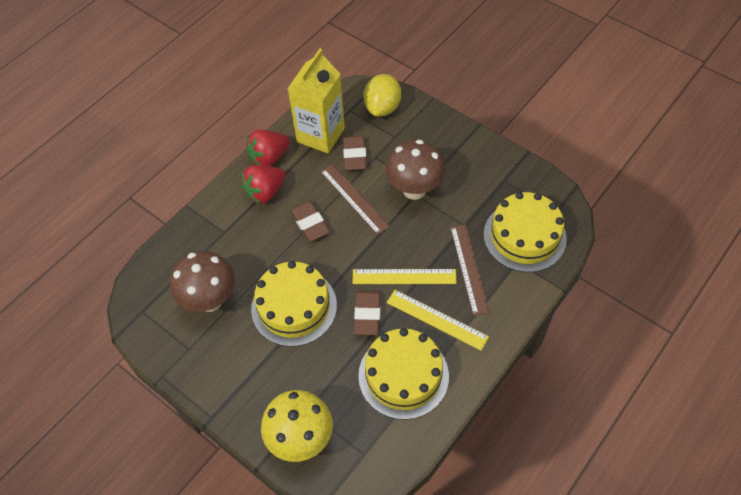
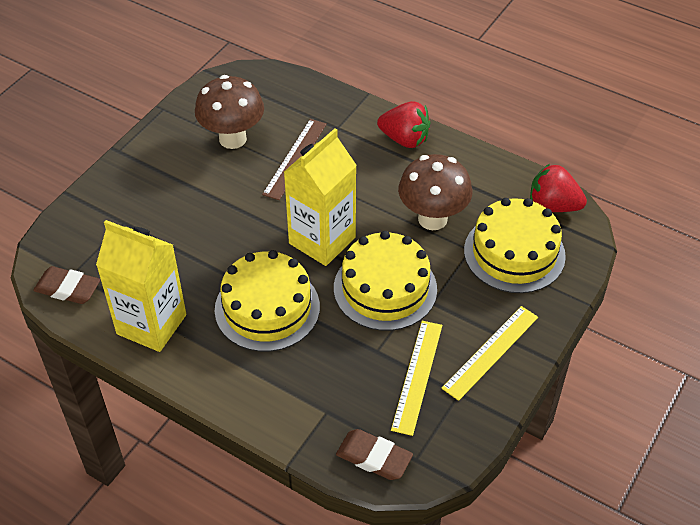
brown eraser: [290,201,330,241] [343,136,367,170] [354,290,381,335] = 3 -> [33,266,101,304] [336,429,413,480] = 2
brown ruler: [320,164,390,235] [450,225,490,316] = 2 -> [262,119,327,200] = 1
yellow carton: [287,48,345,154] = 1 -> [96,220,186,352] [284,128,357,266] = 2
yellow lemon: [363,74,401,117] = 1 -> none = 0
yellow mushroom: [261,390,333,462] = 1 -> none = 0

